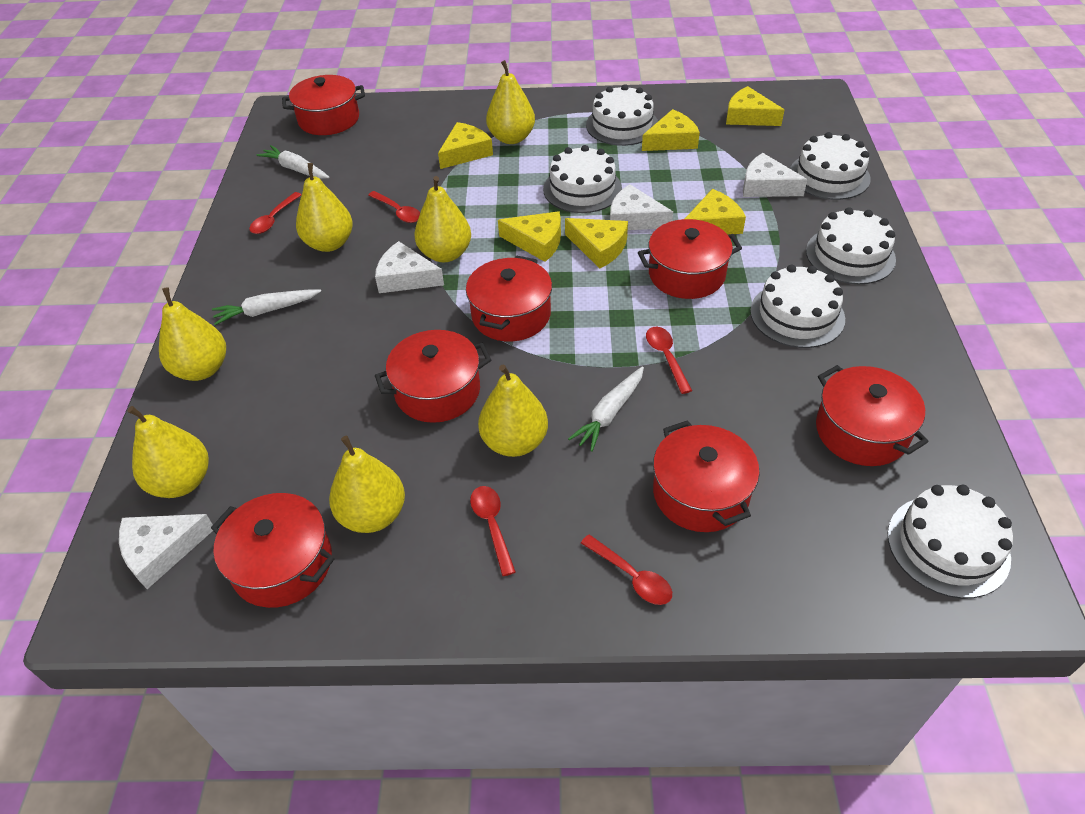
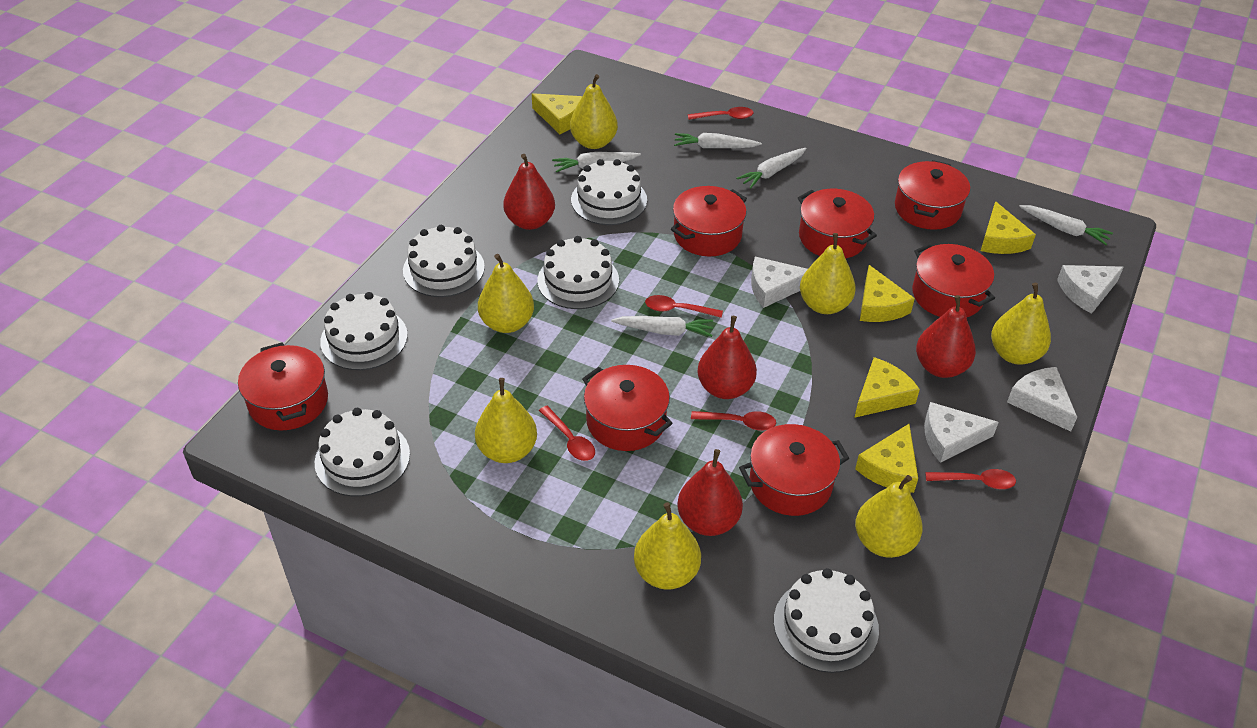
red pear: none = 0 -> [503,154,555,230] [677,449,743,536] [697,316,757,399] [916,295,976,378] = 4
white carrot: [212,289,321,325] [257,145,329,179] [568,366,644,452] = 3 -> [552,152,641,172] [611,316,713,337] [674,133,762,148] [737,148,807,189] [1019,205,1113,245] = 5
yellow cheese: [438,122,493,169] [498,211,561,262] [565,218,628,269] [642,109,700,151] [685,189,746,235] [726,86,784,126] = 6 -> [532,93,582,134] [854,357,920,418] [855,424,918,493] [860,265,915,322] [981,201,1036,254] = 5

